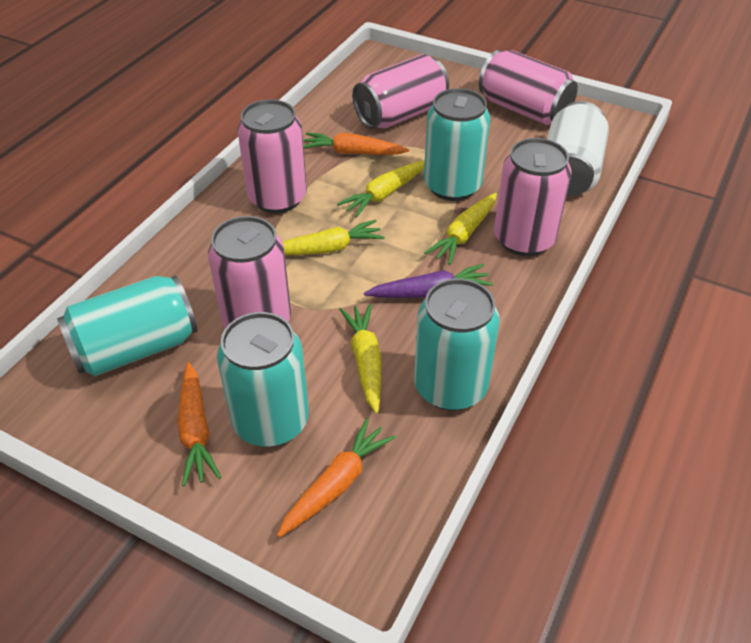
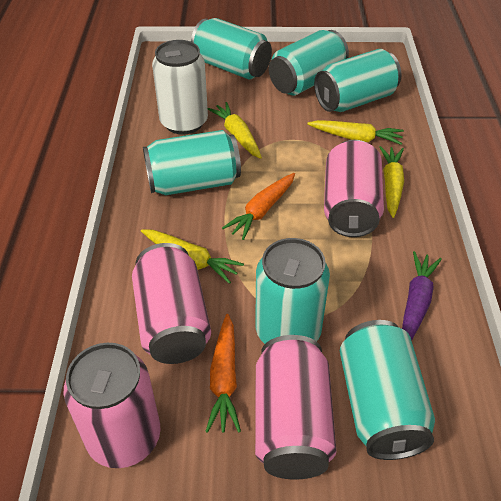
orange carrot: [177,362,221,487] [277,418,396,538] [303,132,409,155] = 3 -> [205,314,241,433] [222,173,295,240] = 2
pink can: [208,216,291,328] [237,99,307,213] [352,54,449,129] [479,50,578,125] [494,138,571,256] = 5 -> [63,343,160,468] [132,243,211,364] [255,335,337,479] [324,140,384,237] = 4
turquoise can: [57,275,197,376] [217,312,309,447] [414,279,500,411] [424,88,490,201] = 4 -> [143,130,241,195] [191,18,272,79] [255,238,330,344] [269,30,349,95] [314,49,402,112] [340,320,435,460] = 6

